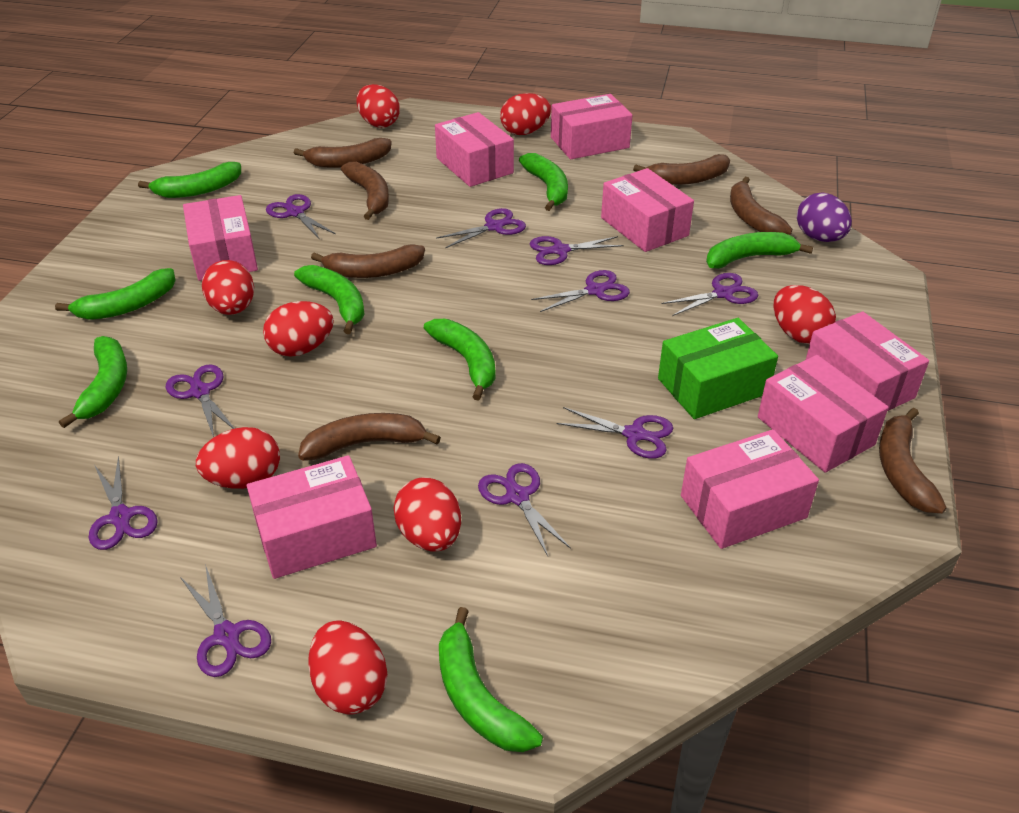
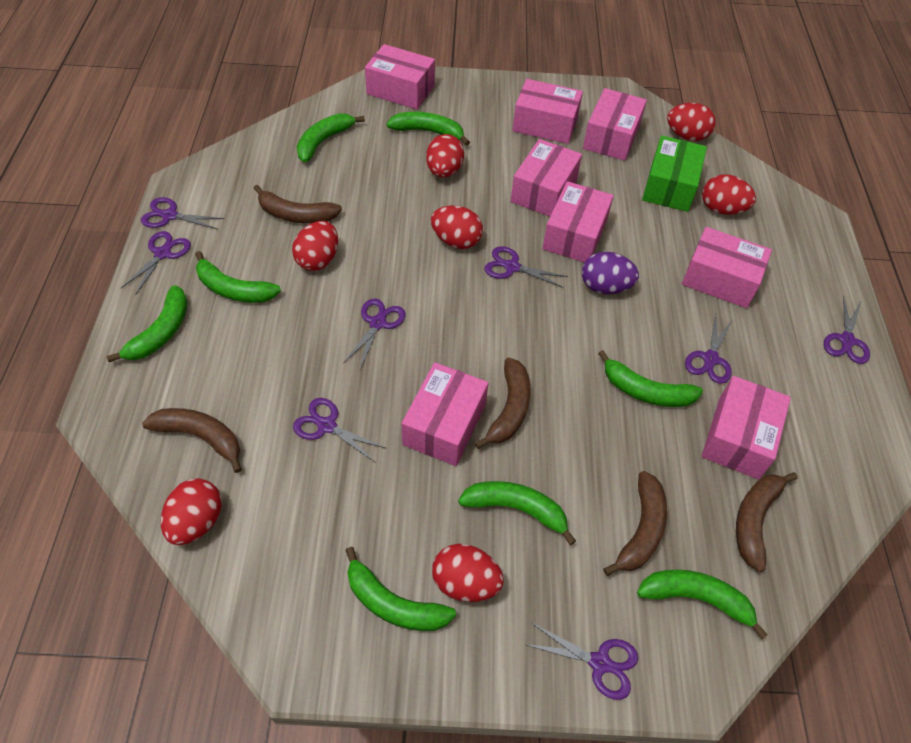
brown banana: [294,138,392,168] [298,413,441,461] [311,244,425,278] [341,162,389,220] [633,154,730,185] [730,177,792,235] [879,408,947,513] = 7 -> [142,408,242,473] [254,185,342,223] [475,358,531,449] [603,471,667,576] [736,473,798,572] = 5
purple scissors: [89,456,158,550] [166,365,235,438] [180,564,271,677] [266,194,336,240] [436,208,526,248] [478,463,571,556] [530,236,624,265] [531,270,630,312] [557,407,673,459] [661,273,758,316] = 10 -> [120,231,191,295] [141,197,224,229] [293,398,387,463] [343,299,406,369] [485,246,568,288] [524,623,638,700] [685,315,733,384] [824,296,870,364] = 8
red egg: [196,427,280,489] [202,260,254,315] [263,301,334,357] [308,620,387,715] [356,84,400,128] [394,477,461,551] [500,93,551,135] [773,285,836,344] = 8 -> [161,478,222,545] [292,221,338,271] [426,134,464,178] [431,206,483,249] [432,544,504,602] [667,103,716,141] [702,175,756,215] = 7

